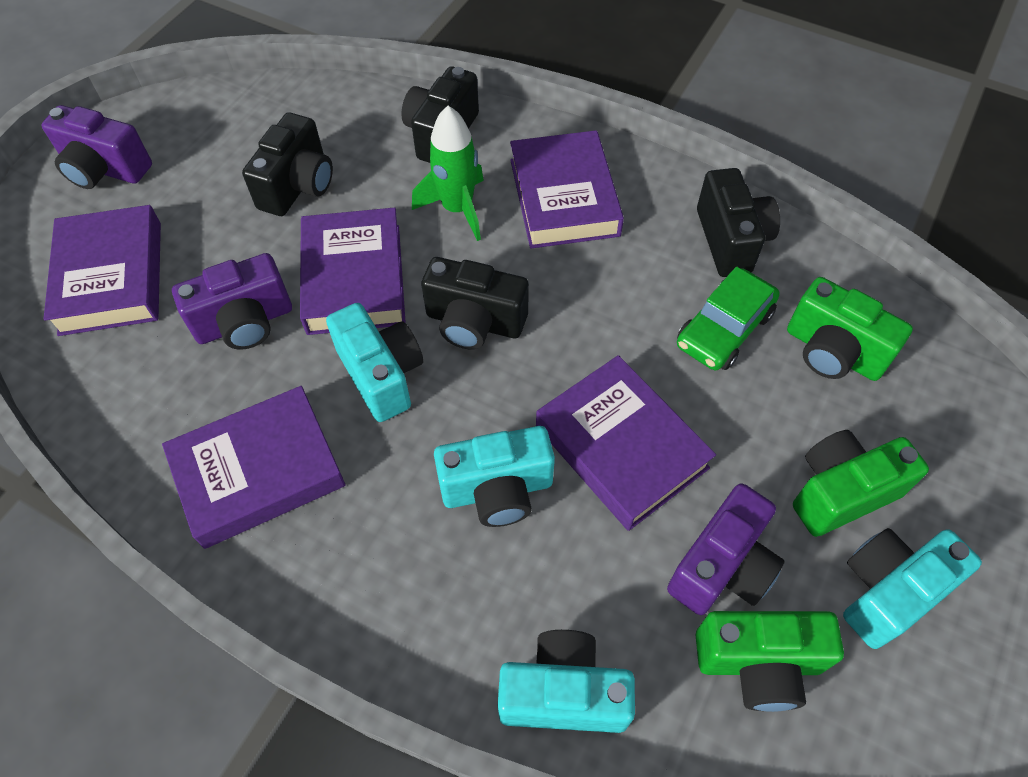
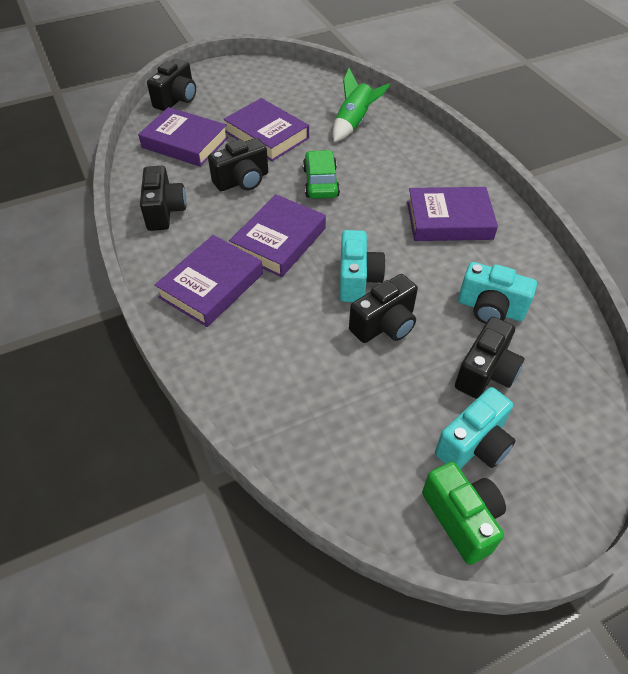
black camera: [242,112,333,216] [401,66,479,163] [421,257,529,350] [697,168,780,277] = 4 -> [140,166,187,231] [147,59,196,111] [208,138,268,191] [349,274,418,343] [455,317,525,399] = 5
green camera: [695,611,844,712] [787,277,913,381] [793,430,929,537] = 3 -> [422,462,506,565] = 1
purple camera: [42,105,152,189] [172,253,292,350] [667,483,785,615] = 3 -> none = 0
turquoise camera: [326,303,423,422] [434,426,555,527] [498,630,635,733] [843,528,982,649] = 4 -> [339,230,386,302] [435,387,515,469] [458,262,537,324] = 3

